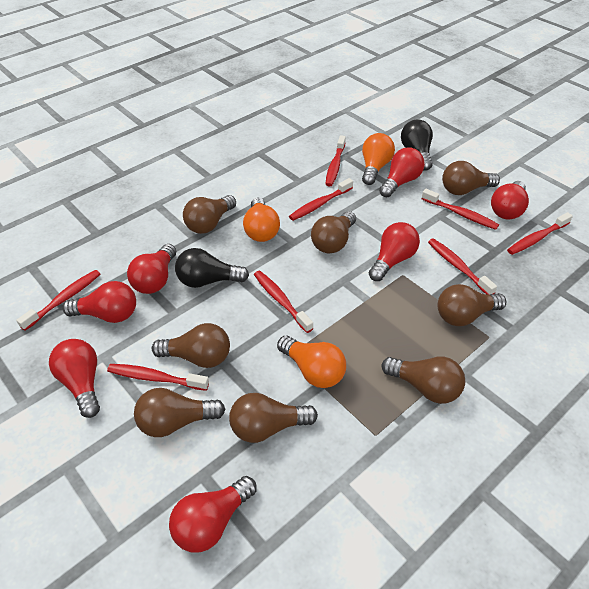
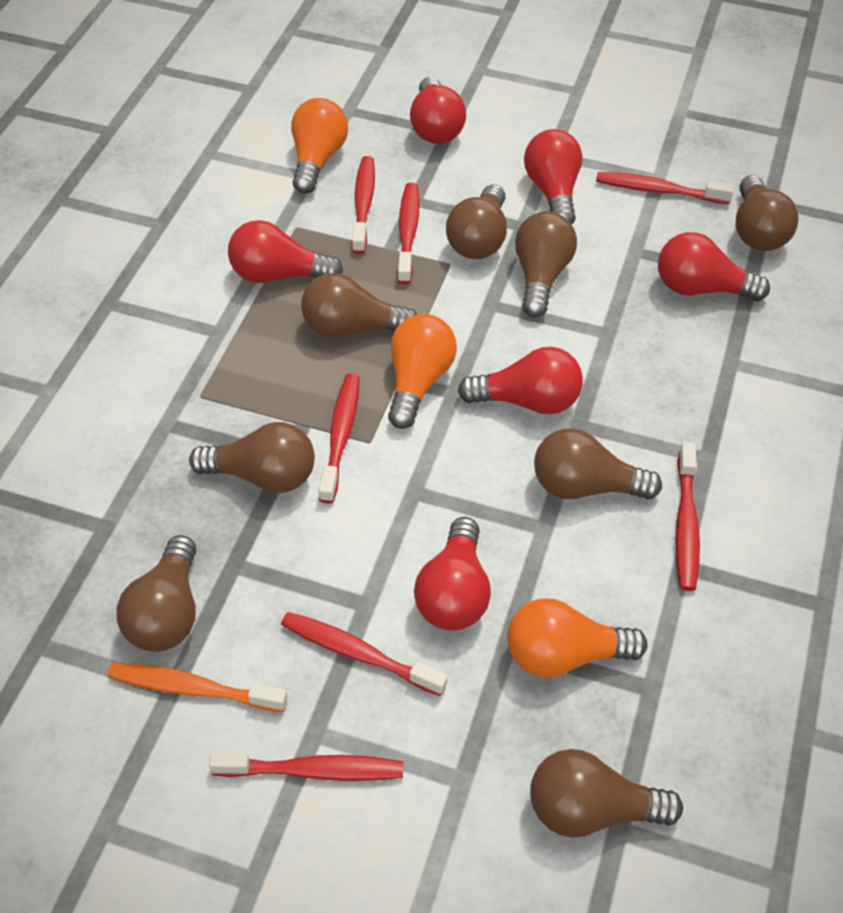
black light bulb: [175,248,249,288] [401,119,433,171] = 2 -> none = 0
orange toothbrush: none = 0 -> [107,663,288,712] = 1
red light bulb: [49,339,100,418] [62,281,136,323] [127,244,176,294] [169,476,257,553] [369,222,420,281] [379,147,425,197] [491,181,529,219] = 7 -> [228,220,343,283] [410,77,466,144] [414,517,491,631] [458,347,583,415] [524,129,582,225] [658,232,770,301] = 6
red toothbrush: [16,270,100,331] [107,364,209,391] [254,271,313,333] [289,178,353,221] [325,135,346,187] [422,189,499,230] [428,238,497,295] [507,212,573,255] = 8 -> [209,751,403,781] [281,612,448,696] [319,373,360,504] [352,156,375,254] [397,183,419,284] [596,172,734,204] [675,441,700,591] = 7

